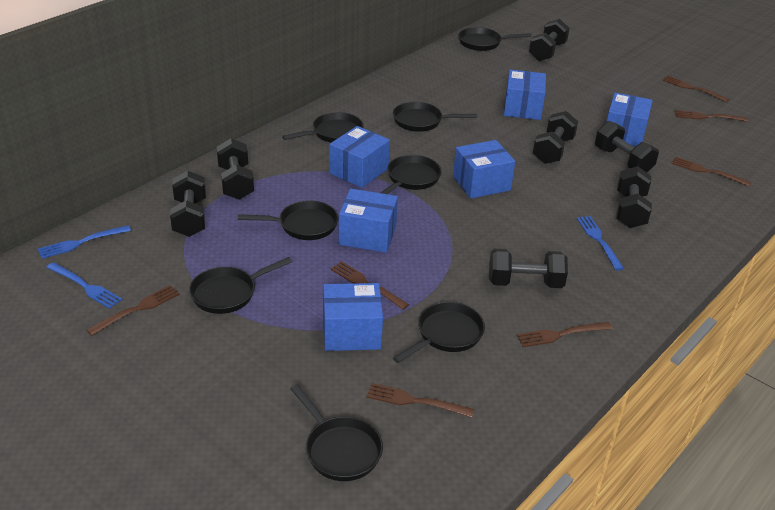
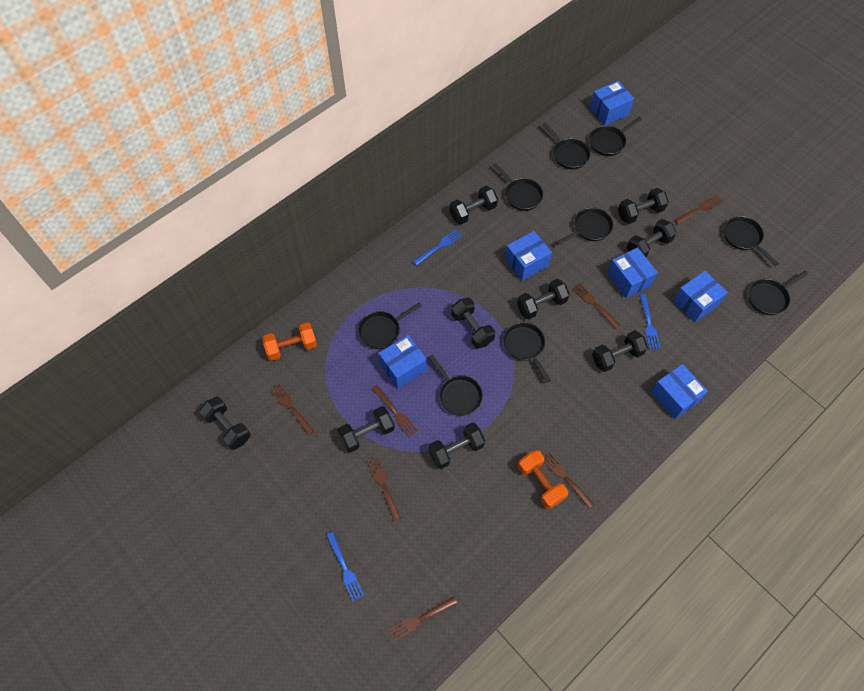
black dumbbell: [170,171,206,237] [216,138,254,200] [489,249,568,288] [529,19,569,61] [533,111,578,164] [595,121,659,172] [616,166,652,228] = 7 -> [199,397,251,450] [338,406,395,452] [428,422,485,469] [450,186,498,224] [451,298,495,349] [517,279,570,319] [592,330,648,372] [618,188,669,224] [627,219,676,257] = 9
black pan: [189,257,292,314] [238,201,338,240] [282,112,364,143] [290,384,383,481] [380,155,442,194] [393,102,477,132] [393,302,485,363] [459,27,532,51] = 8 -> [358,302,422,349] [428,355,483,416] [493,163,543,211] [503,322,551,383] [542,122,590,169] [556,208,613,245] [589,117,642,156] [724,216,779,266] [748,271,808,315] = 9
orange dumbbell: none = 0 -> [262,322,317,361] [518,450,568,509] = 2

